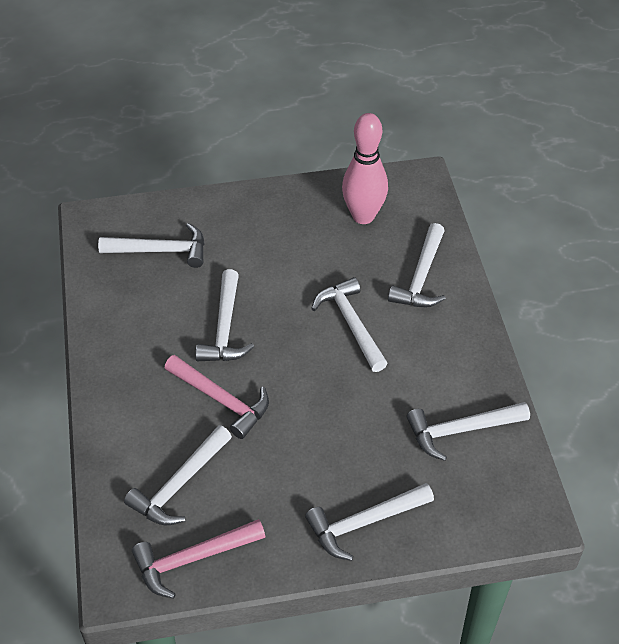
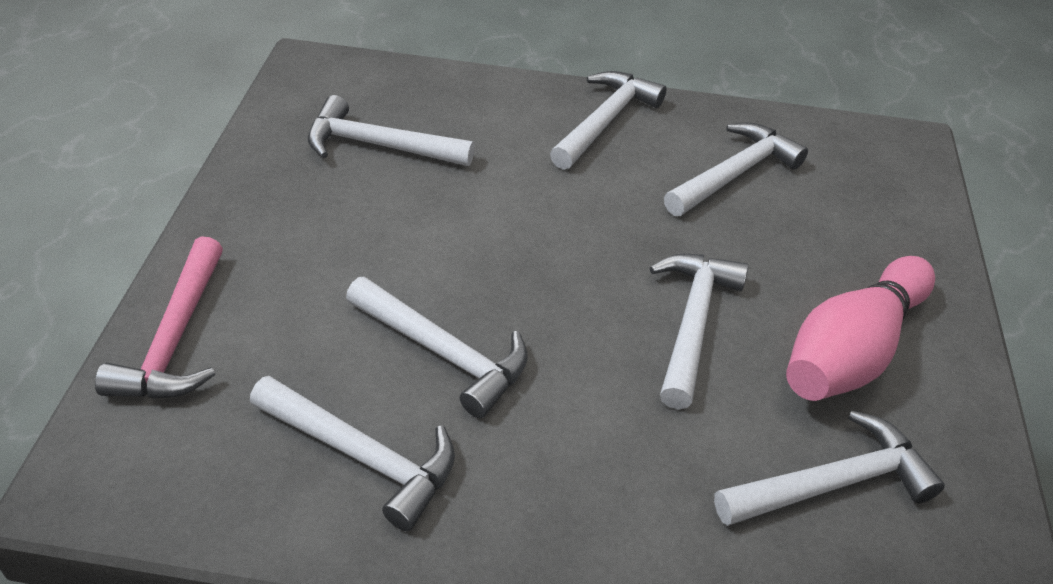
pink hammer: [132,519,265,599] [165,355,269,439] = 2 -> [95,236,223,399] = 1

